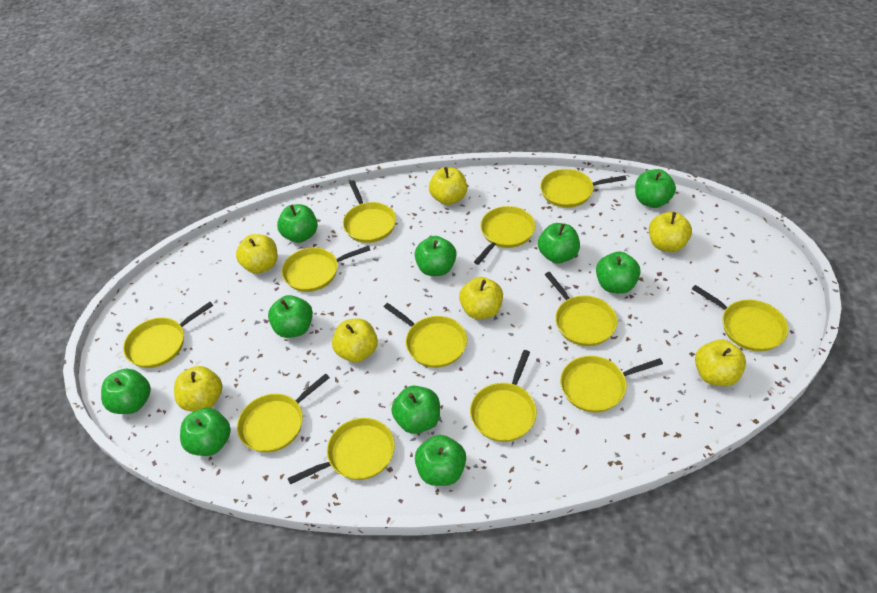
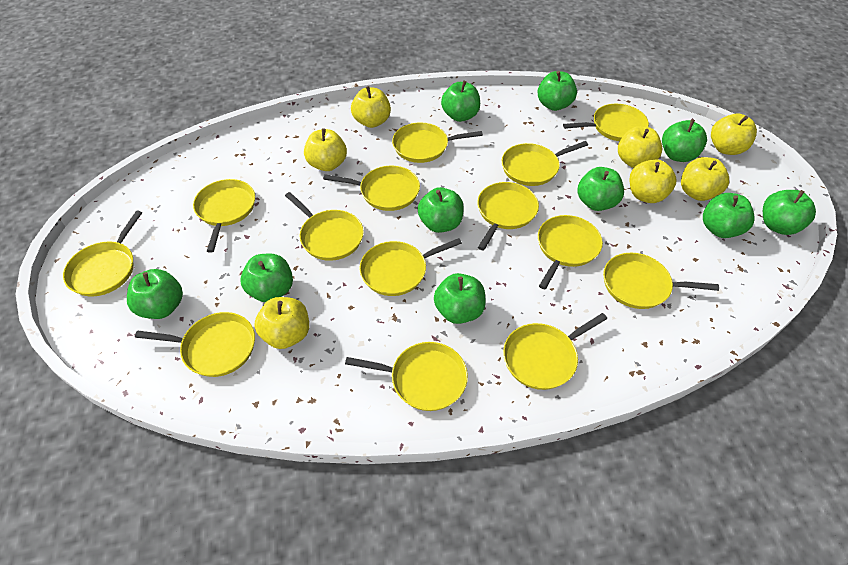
yellow pan: [123,302,213,368] [237,373,330,453] [282,246,370,292] [288,418,395,484] [343,180,396,243] [384,303,467,368] [470,350,537,442] [474,206,535,265] [540,169,626,208] [545,272,618,346] [560,356,663,413] [692,285,788,352] = 12 -> [63,210,142,297] [135,312,255,377] [193,179,255,253] [285,192,364,261] [324,166,420,211] [345,342,468,411] [359,238,462,296] [392,123,483,163] [477,182,539,250] [502,141,588,186] [503,313,607,390] [538,215,603,289] [563,104,649,141] [603,253,719,309] = 14

